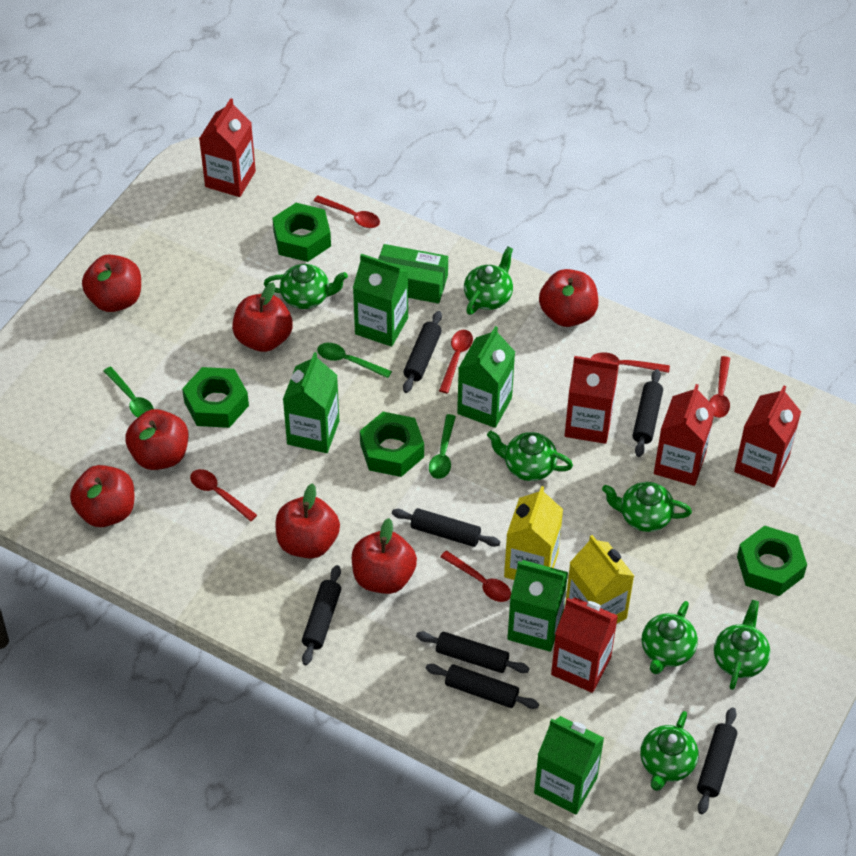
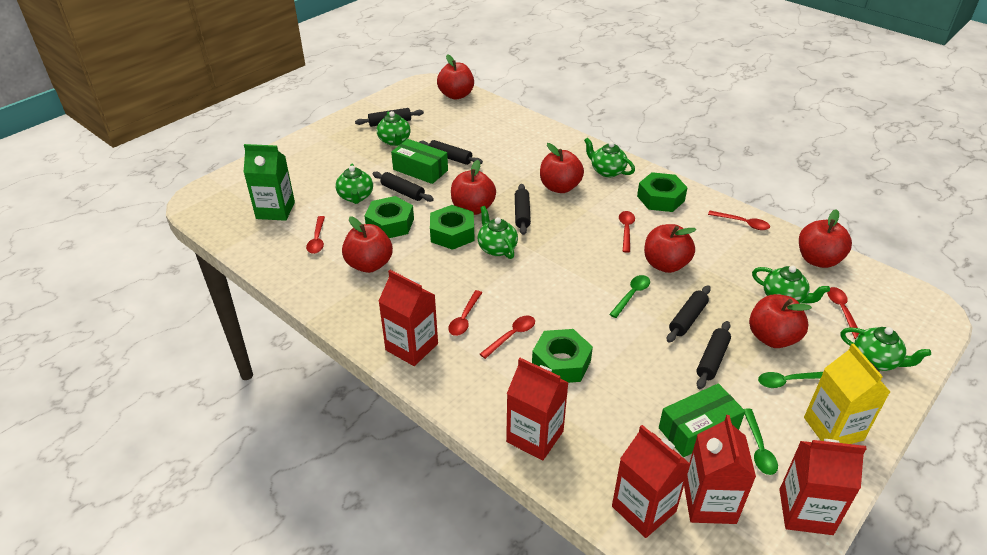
black rolling pin: [302,565,341,665] [392,508,500,547] [403,311,442,393] [416,632,530,673] [426,664,539,709] [633,369,663,457] [697,707,737,814] = 7 -> [355,108,424,127] [372,171,434,202] [419,140,483,165] [515,184,531,235] [667,285,711,343] [697,321,731,389] = 6
green box: [378,244,448,304] = 1 -> [391,139,448,184] [659,383,745,457] = 2
green carton: [283,352,339,453] [353,254,408,347] [457,326,515,428] [507,560,568,652] [534,716,604,814] = 5 -> [243,144,295,221] = 1
green teapot: [264,264,348,309] [464,247,513,315] [487,431,573,481] [602,482,692,532] [640,711,698,791] [642,601,698,674] [714,600,770,690] = 7 -> [336,164,373,204] [377,111,411,146] [477,206,518,259] [584,137,635,178] [752,266,830,304] [841,327,931,371] = 6
yellow carton: [504,486,563,580] [565,535,634,623] = 2 -> [804,343,890,444] = 1

